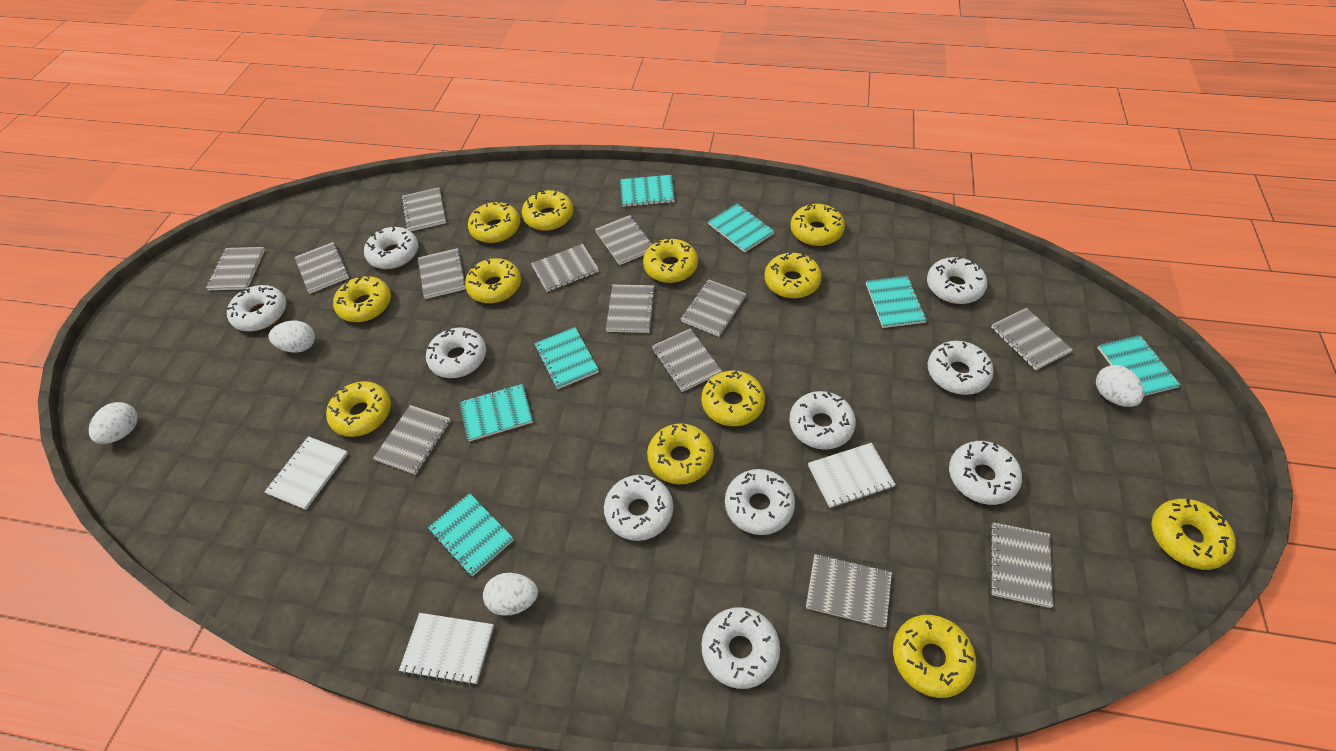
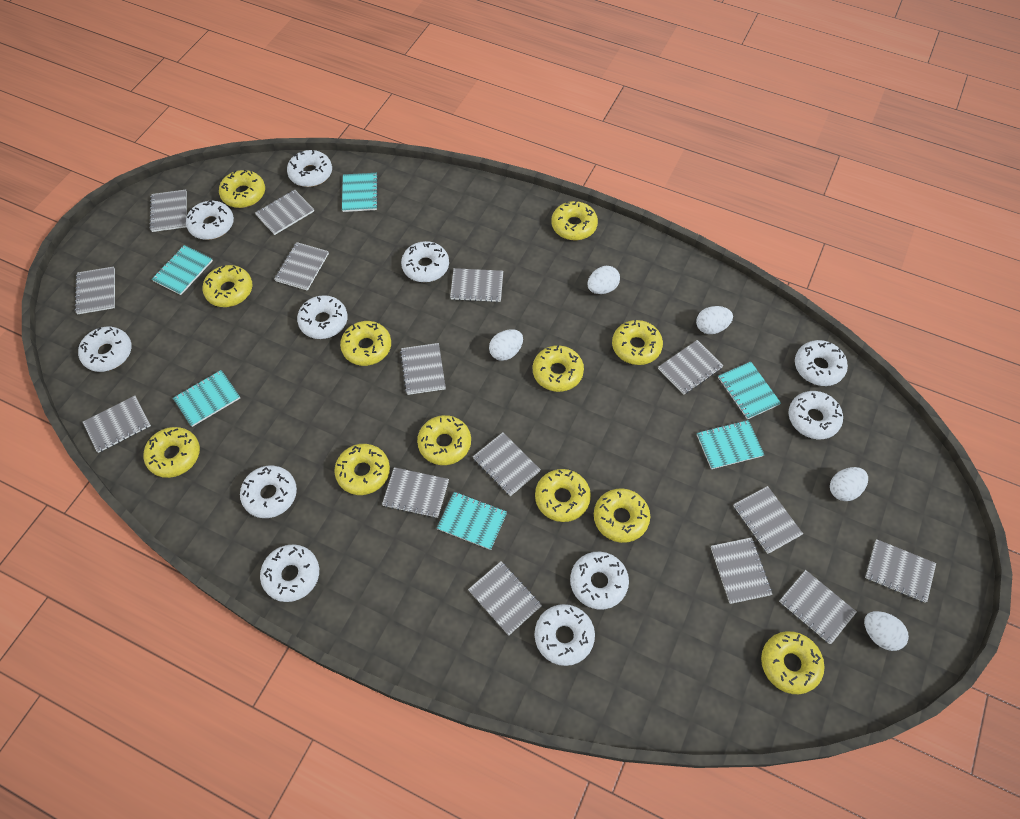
grey notebook: [206,247,265,290] [295,242,349,294] [373,405,451,475] [402,187,446,231] [418,248,466,299] [531,244,599,292] [595,215,653,265] [606,285,656,333] [652,328,722,392] [681,279,746,337] [806,554,892,628] [990,522,1053,608] [991,308,1072,370] = 13 -> [75,267,115,314] [83,396,151,453] [150,190,187,232] [255,190,314,235] [274,242,329,291] [382,467,449,518] [400,343,446,395] [450,268,503,302] [468,562,542,636] [473,432,541,496] [658,340,724,395] [711,537,773,604] [734,486,803,554] [779,570,857,644] [865,539,936,603] = 15
turquoise notebook: [428,493,514,577] [460,384,533,442] [534,327,599,389] [620,175,675,207] [708,204,775,252] [866,276,927,328] [1098,335,1181,396] = 7 -> [152,245,213,295] [173,370,240,427] [342,173,378,212] [437,492,507,550] [697,420,764,469] [718,361,781,419] = 6
white donut: [227,285,286,331] [364,227,418,269] [426,327,486,378] [604,475,673,541] [702,607,780,689] [725,469,795,535] [789,391,856,450] [927,257,987,304] [928,341,994,395] [949,441,1022,505] = 10 -> [78,327,132,372] [186,200,234,240] [240,466,297,518] [260,544,319,602] [287,150,332,187] [297,295,348,339] [401,241,449,282] [535,604,595,666] [570,552,629,610] [789,391,843,439] [795,340,848,386] = 11
white egg: [89,402,138,444] [268,321,315,353] [483,573,538,616] [1096,365,1144,407] = 4 -> [489,329,523,361] [587,266,620,294] [696,306,733,334] [830,467,868,501] [864,611,909,651] = 5
white notebook: [264,436,348,510] [399,613,494,685] [808,443,896,508] = 3 -> none = 0

